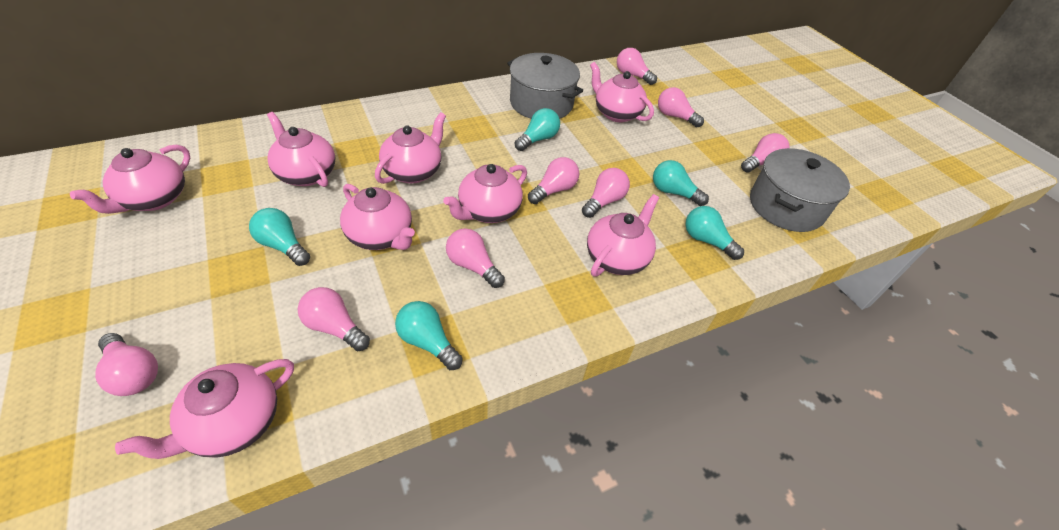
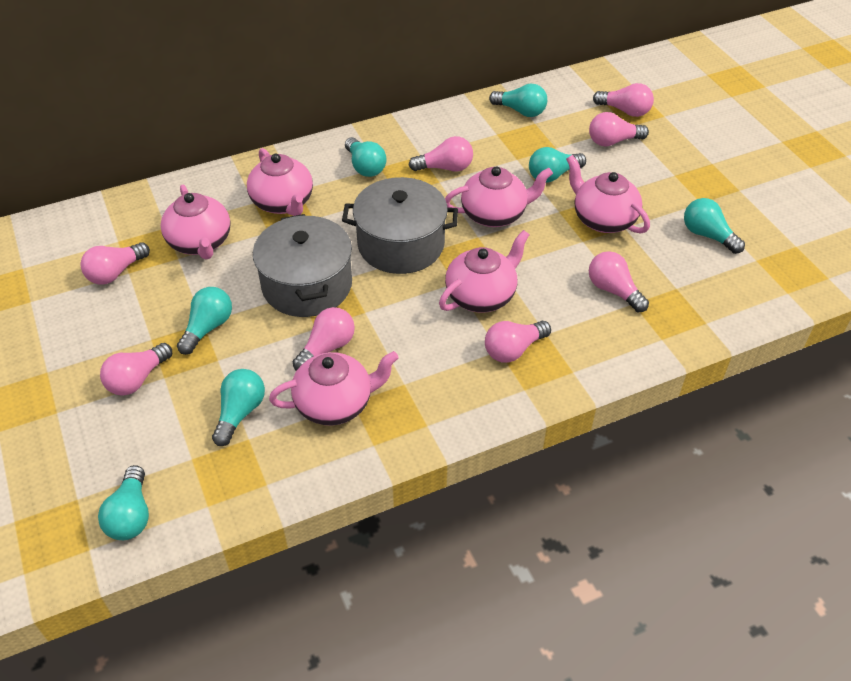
pink teapot: [70,145,190,214] [115,359,294,459] [267,112,335,187] [340,184,415,250] [375,112,446,184] [443,164,527,223] [587,194,659,277] [590,62,654,122] = 8 -> [160,185,231,259] [247,148,313,216] [269,351,399,426] [439,230,530,313] [445,166,553,227] [566,155,650,234] = 6
turquoise light bulb: [249,208,310,266] [395,301,463,370] [514,108,560,151] [653,160,709,206] [685,206,744,260] = 5 -> [98,465,149,540] [177,287,232,355] [212,369,265,446] [345,137,387,177] [489,84,547,117] [529,147,586,183] [684,198,745,254] = 7

